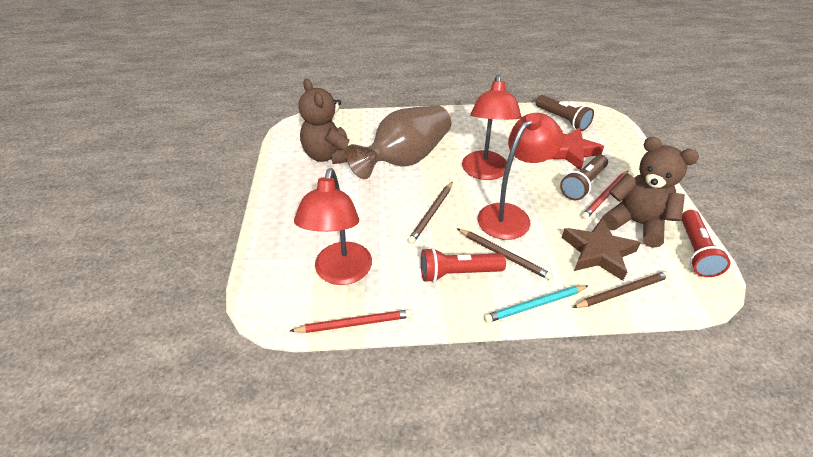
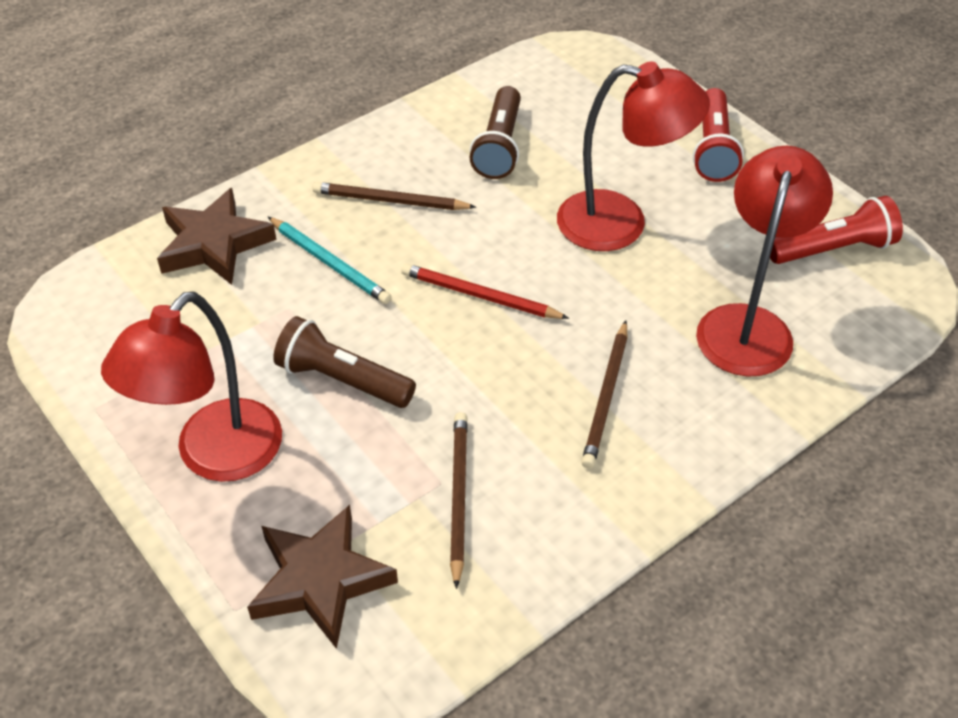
brown star: [562,218,641,281] = 1 -> [157,188,276,285] [247,505,398,649] = 2
brown teddy bear: [298,79,349,164] [602,137,699,248] = 2 -> none = 0
brown vase: [346,105,451,179] = 1 -> none = 0
red pencil: [290,309,413,333] [582,171,628,219] = 2 -> [401,264,569,319] = 1
red star: [550,127,604,170] = 1 -> none = 0

